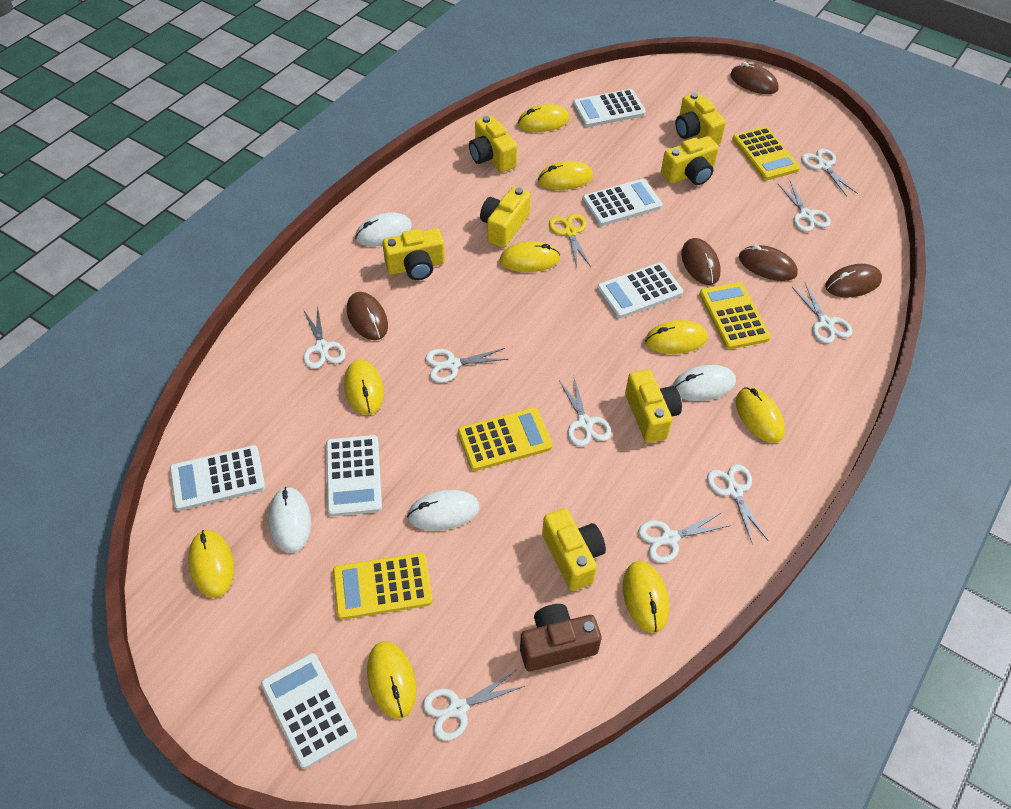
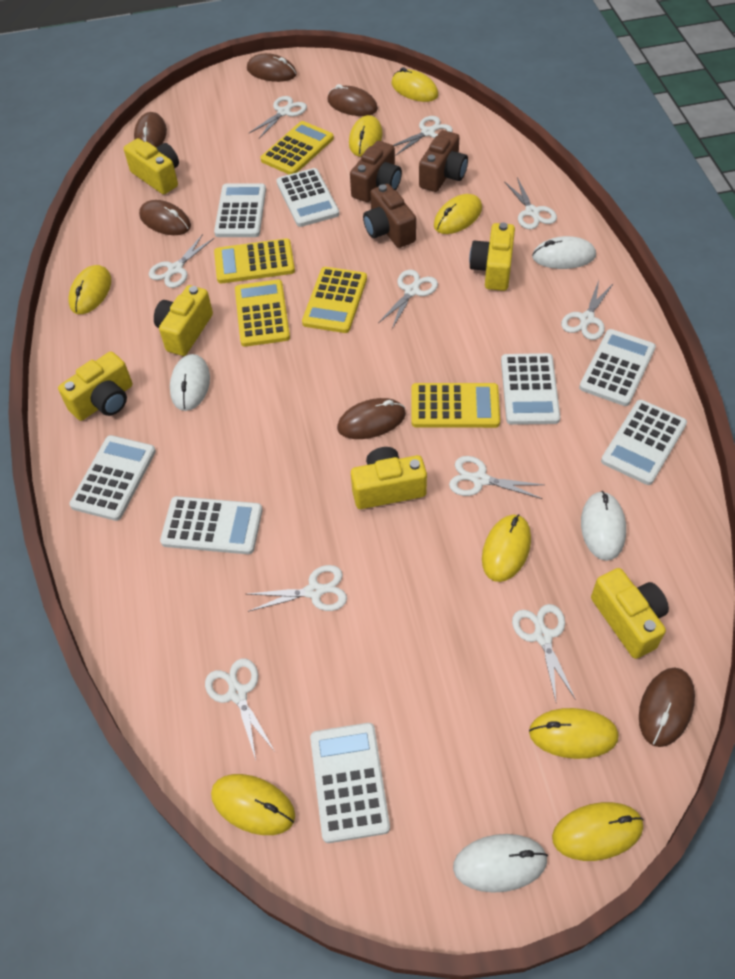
brown camera: [520,604,602,672] = 1 -> [350,141,402,202] [363,184,416,248] [419,130,468,192] = 3
brown mouse: [347,292,388,340] [681,238,721,285] [730,62,779,94] [739,245,798,281] [825,264,882,298] = 5 -> [134,112,167,147] [139,200,191,235] [247,53,297,82] [327,84,378,116] [337,398,406,439] [639,668,695,747] = 6
white calculator: [170,445,265,511] [261,653,357,769] [326,435,382,516] [573,89,646,127] [582,179,662,226] [597,263,683,318] = 6 -> [69,435,156,521] [160,496,263,554] [214,183,266,237] [277,168,339,227] [310,723,390,843] [501,353,560,425] [579,329,656,406] [601,400,687,485] = 8
white scissors: [303,305,346,369] [423,670,525,741] [425,348,509,383] [559,378,611,447] [638,512,731,563] [707,464,768,545] [778,181,831,232] [792,283,853,343] [801,149,858,196] = 9 -> [149,234,214,288] [205,658,274,760] [248,565,347,612] [249,96,307,139] [378,270,438,329] [393,116,453,156] [449,456,544,499] [504,177,557,229] [512,604,576,701] [561,280,614,340] = 10
yellow calculator: [333,553,432,620] [458,408,553,471] [699,282,771,349] [732,127,800,180] = 4 -> [214,238,295,283] [235,280,290,347] [261,121,334,175] [302,267,367,333] [411,383,500,428] = 5
yellow camera: [383,228,445,280] [469,115,517,172] [480,187,531,248] [542,508,606,591] [625,369,682,443] [661,136,719,185] [675,92,726,145] = 7 -> [58,351,132,421] [124,138,179,194] [154,285,213,356] [351,447,427,509] [469,222,515,291] [591,568,669,659] = 6
yellow mouse: [188,530,234,598] [344,360,384,415] [367,641,417,719] [500,241,560,272] [518,104,570,132] [538,161,593,190] [623,561,669,633] [645,320,708,354] [736,387,785,443] = 9 -> [68,265,111,314] [211,774,295,835] [349,115,383,157] [391,67,438,102] [434,194,482,234] [482,514,531,582] [529,708,619,759] [552,802,644,861] = 8
yellow scissors: [549,214,591,267] = 1 -> none = 0

